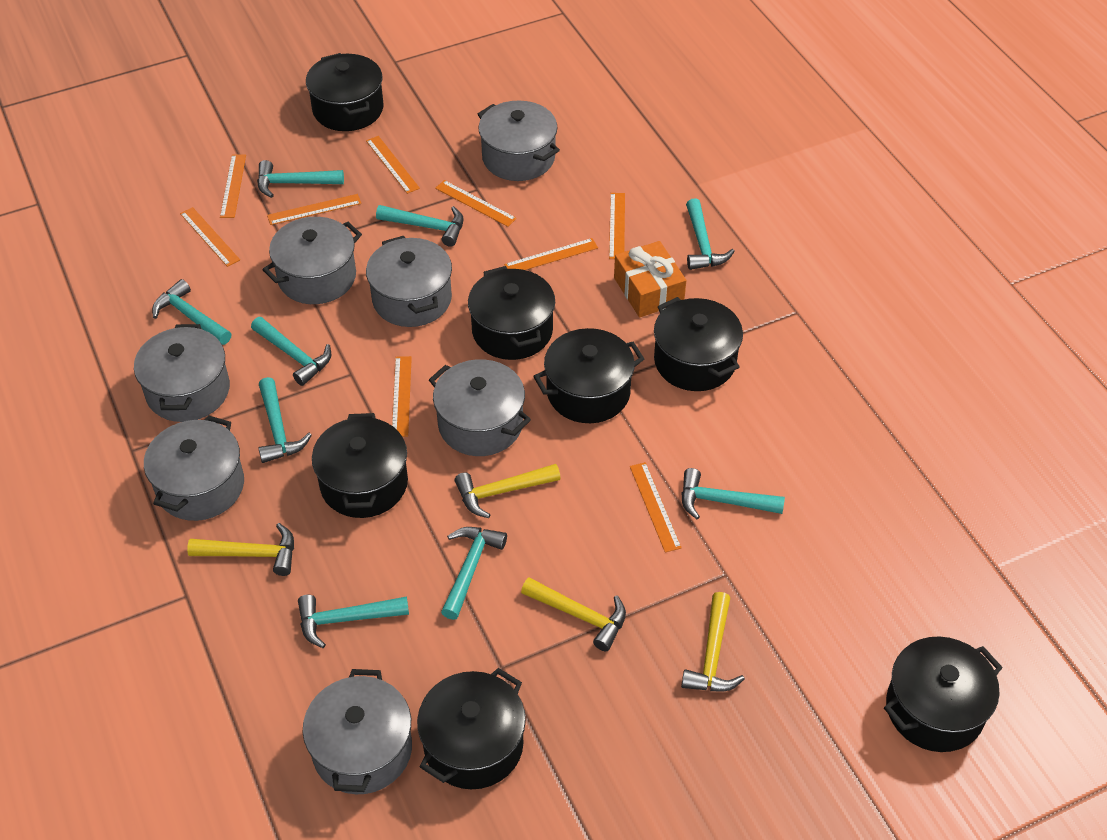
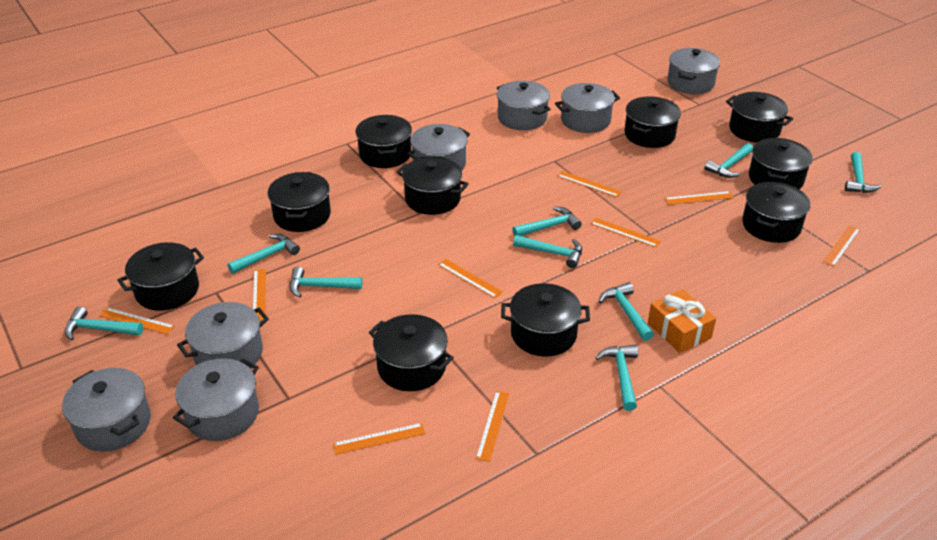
black pot: [306,53,383,131] [312,413,408,518] [417,668,526,789] [468,266,555,360] [533,328,644,423] [654,297,743,391] [884,637,1003,752] = 7 -> [117,242,204,311] [268,172,331,232] [356,115,412,168] [369,314,454,391] [397,157,469,215] [501,283,590,357] [624,96,681,148] [726,92,793,143] [742,182,810,243] [749,138,813,189] = 10
yellow hammer: [187,523,294,576] [454,464,561,518] [521,577,626,651] [681,592,745,691] = 4 -> none = 0

